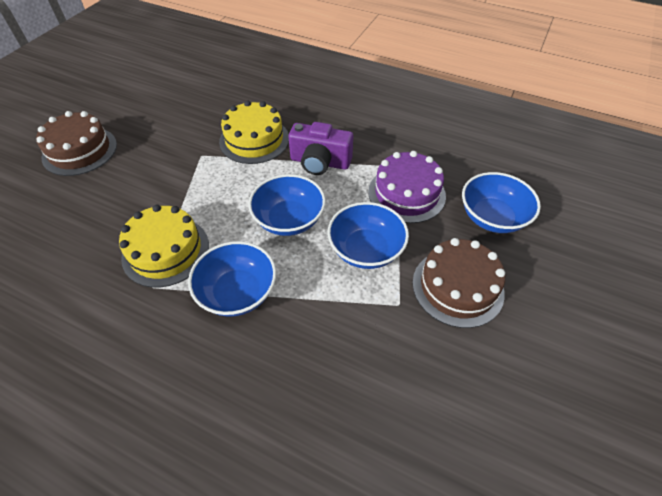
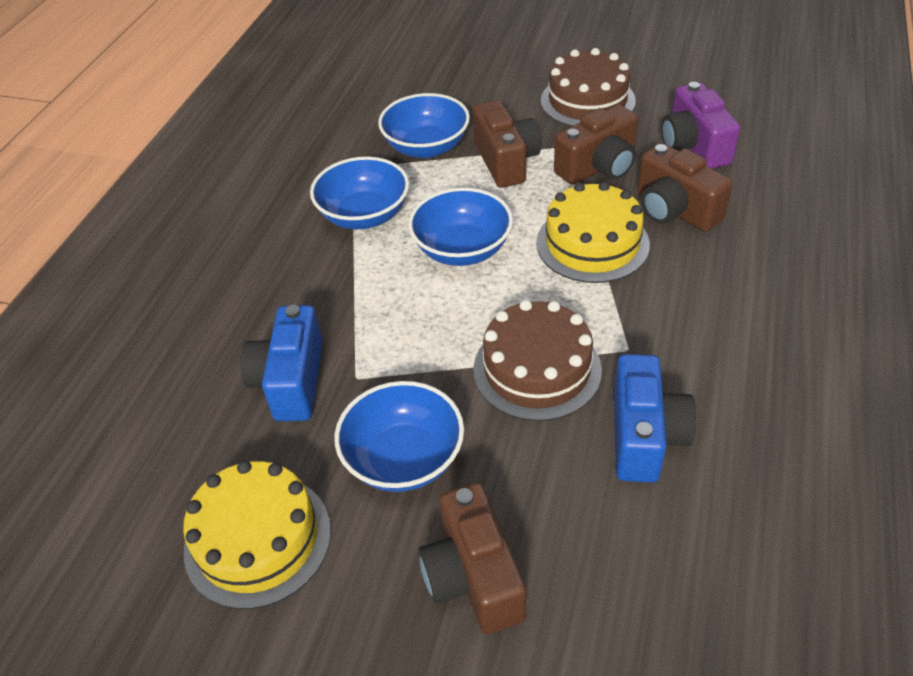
blue camera: none = 0 -> [240,305,323,421] [614,354,696,483] = 2
brown camera: none = 0 -> [418,482,526,634] [473,100,541,188] [554,104,638,185] [637,143,733,232] = 4
purple cake: [368,151,446,223] = 1 -> none = 0

